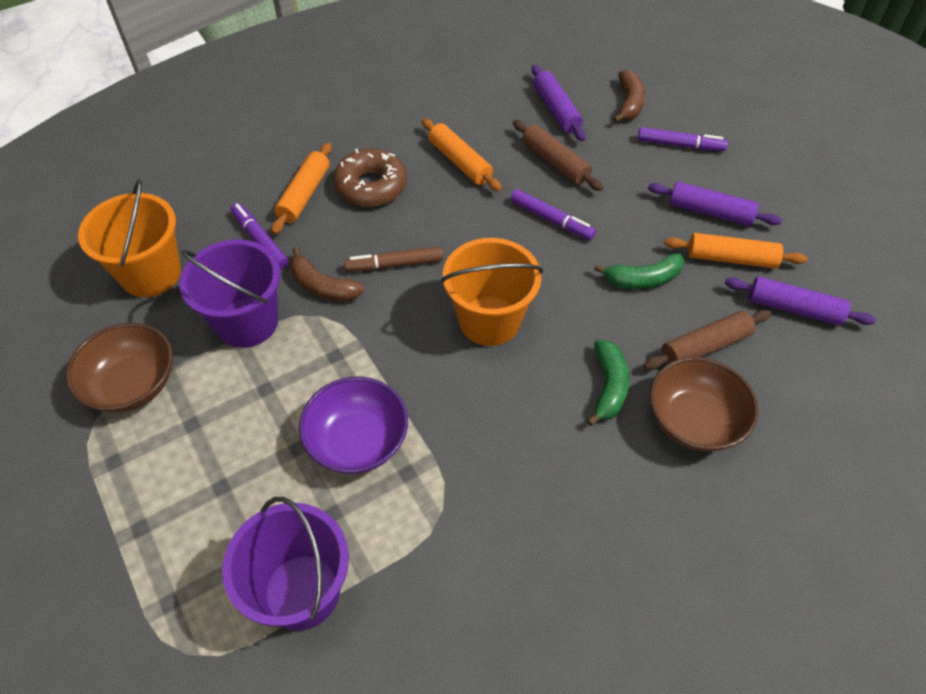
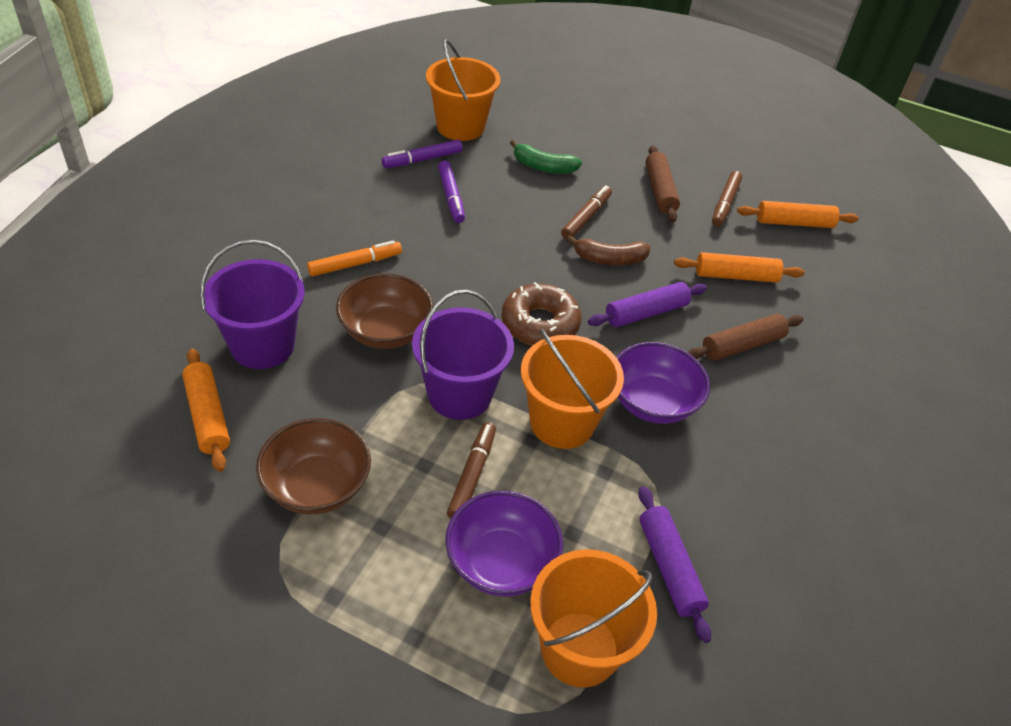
brown banana: [290,247,364,301] [613,70,645,123] = 2 -> [566,235,650,265] = 1
brown marker: [344,246,443,272] = 1 -> [447,422,496,518] [561,185,612,239] [712,171,742,226] = 3
green banana: [587,340,629,426] [594,253,685,289] = 2 -> [510,140,582,174] = 1
orange bucket: [78,179,181,297] [441,238,543,346] = 2 -> [426,39,500,141] [521,329,624,449] [530,549,657,687] = 3
orange marker: none = 0 -> [307,240,402,276] = 1
purple bowl: [299,377,408,474] = 1 -> [446,491,563,597] [616,342,710,424] = 2
purple marker: [231,203,289,269] [510,189,596,240] [638,127,728,151] = 3 -> [382,140,463,168] [438,161,465,223] = 2
purple rolling pin: [532,65,586,141] [648,181,782,226] [725,276,876,326] = 3 -> [588,282,707,327] [638,486,711,643] = 2

